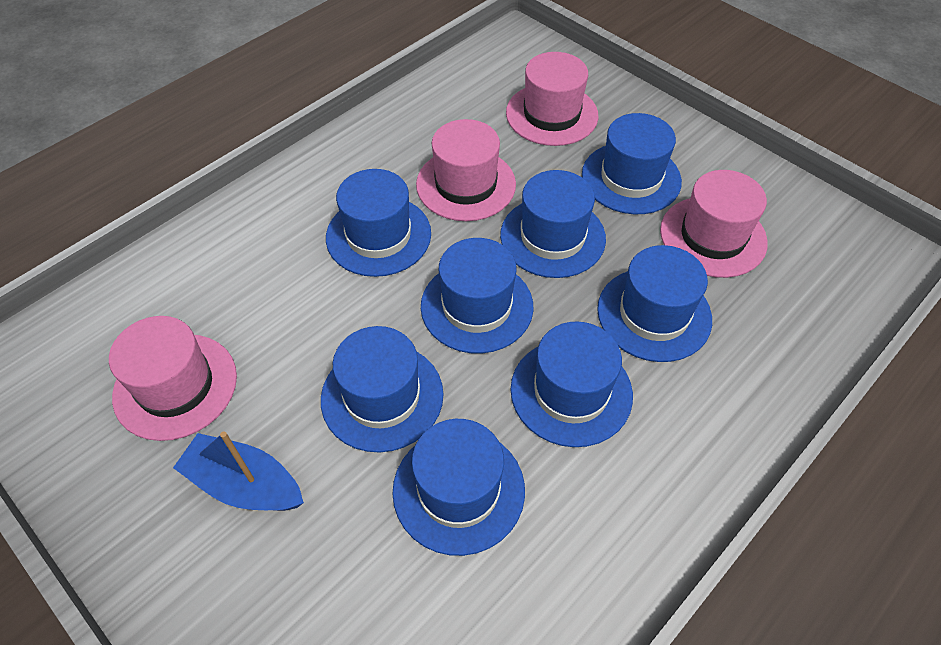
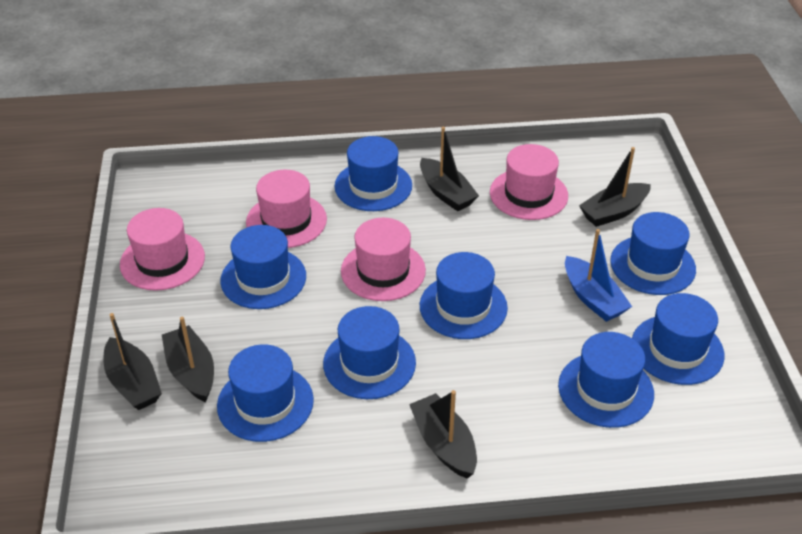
black boat: none = 0 -> [104,313,162,410] [162,316,214,402] [409,390,477,478] [420,127,479,211] [579,147,651,227] = 5

